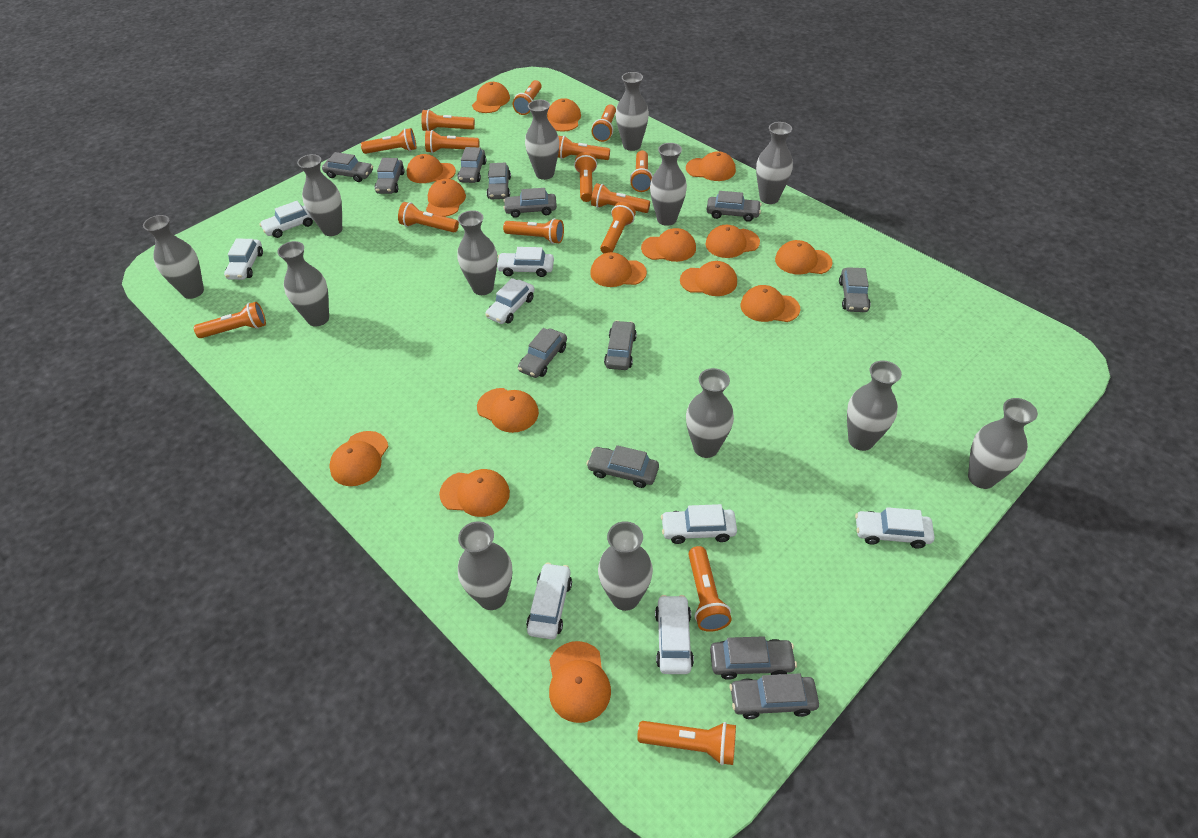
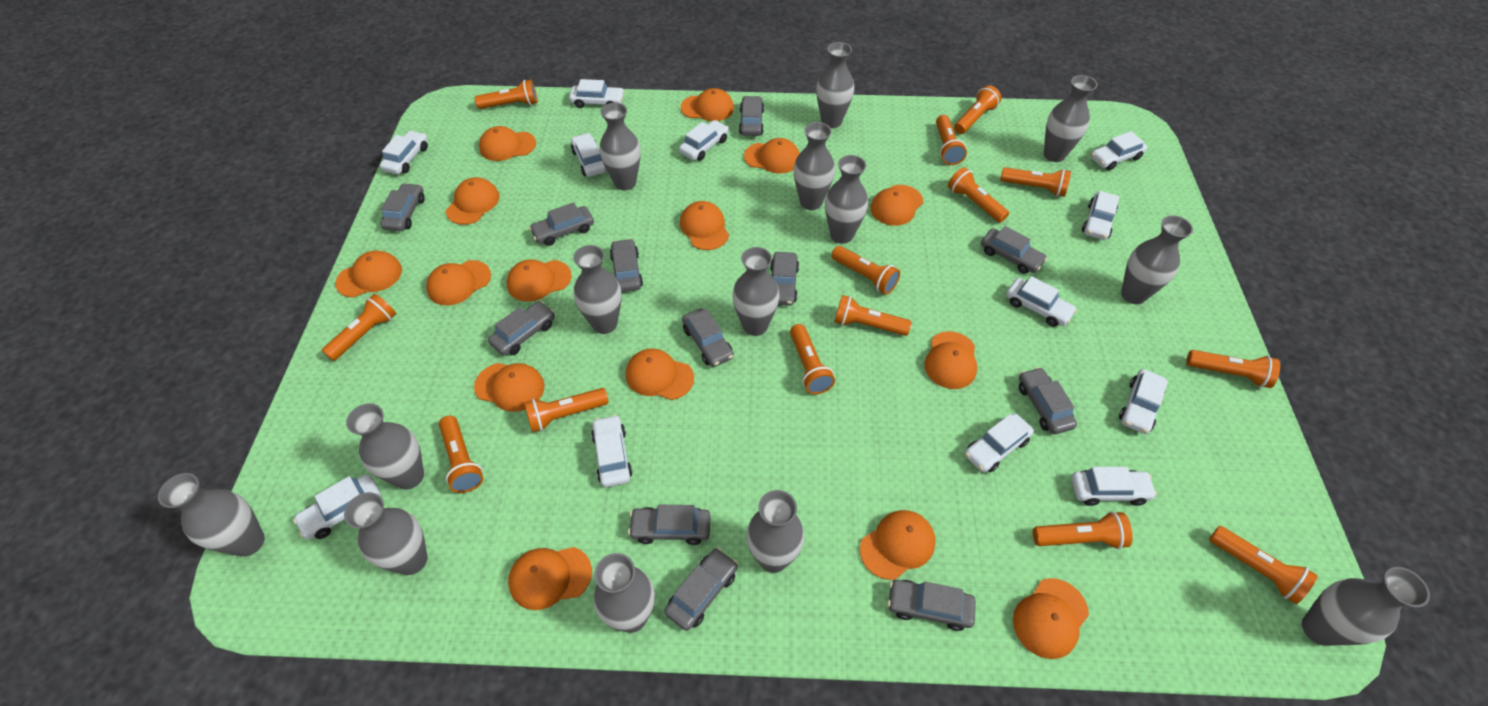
grey vase: [143,215,204,299] [277,241,329,327] [297,154,342,236] [457,210,497,295] [458,521,512,610] [525,100,559,180] [598,521,653,611] [616,72,649,151] [650,143,687,226] [686,368,734,458] [756,122,793,204] [847,360,902,451] [968,398,1038,489] = 13 -> [158,473,265,557] [344,492,428,575] [346,403,424,490] [573,245,621,334] [594,553,655,633] [600,103,641,190] [732,247,780,336] [746,490,804,573] [793,122,835,210] [816,42,854,128] [825,155,868,244] [1044,75,1097,162] [1121,215,1193,304] [1302,567,1430,646] = 14
orange flashlight: [194,302,266,338] [361,128,416,154] [398,202,459,233] [421,109,475,131] [425,130,479,153] [503,218,564,244] [513,80,542,115] [558,136,610,160] [574,152,597,202] [591,183,650,213] [592,104,616,142] [600,202,636,254] [630,151,653,192] [637,721,736,765] [688,546,732,632] = 15 -> [322,294,396,361] [439,416,483,493] [475,80,538,109] [524,388,609,432] [790,324,835,394] [831,246,900,295] [834,295,912,336] [936,115,967,165] [948,167,1009,223] [954,85,1001,134] [1000,167,1071,197] [1033,511,1133,549] [1186,350,1280,388] [1209,526,1318,604] = 14
white car: [224,239,263,280] [259,201,313,238] [485,278,535,324] [497,247,554,277] [526,563,572,640] [655,595,694,674] [661,504,737,544] [855,507,935,549] = 8 -> [293,474,381,540] [380,130,428,174] [569,79,625,108] [571,133,607,177] [591,415,632,487] [679,120,729,161] [965,413,1034,472] [1006,276,1077,327] [1071,467,1157,506] [1082,191,1120,240] [1091,131,1148,171] [1119,369,1168,434] = 12

